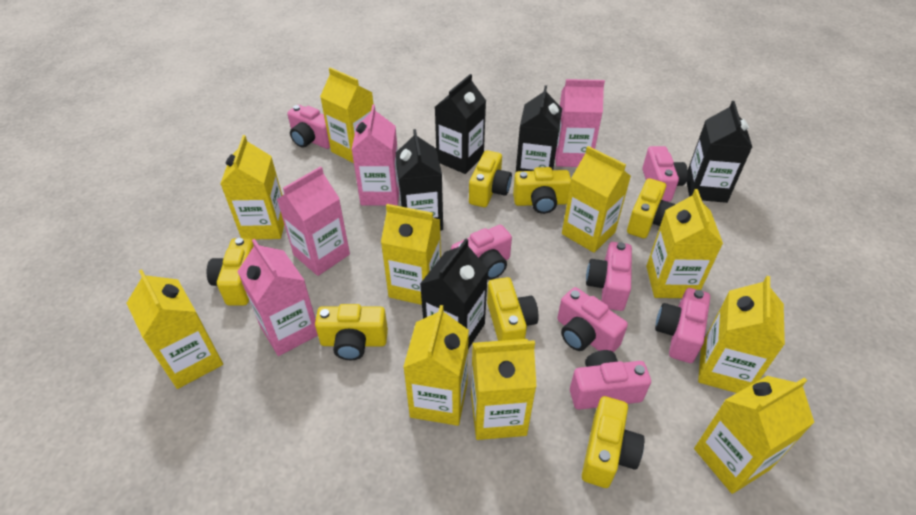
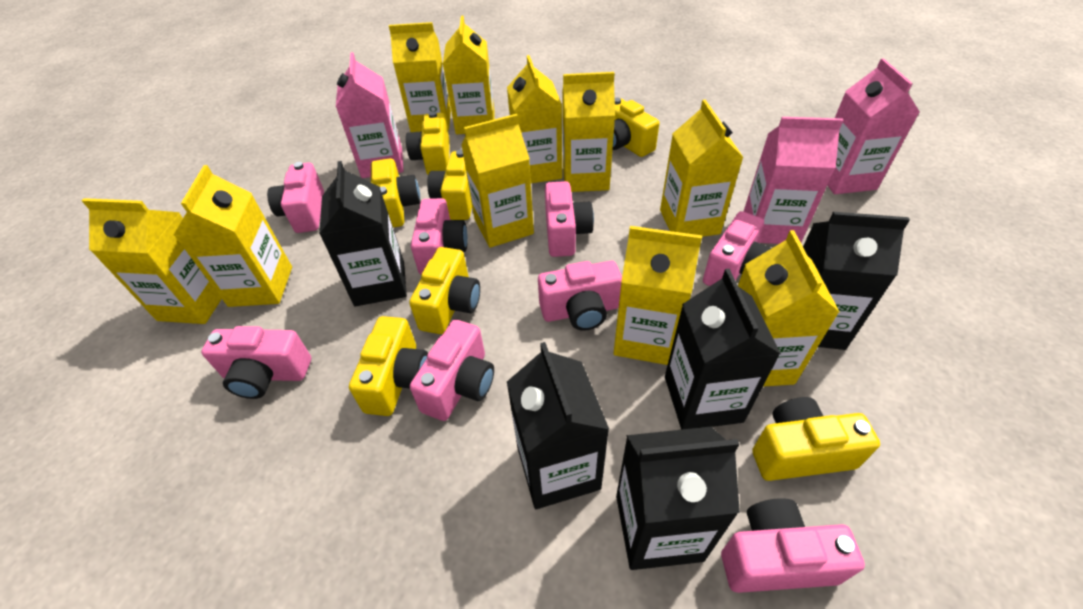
pink camera: [287,105,330,149] [451,225,512,280] [557,287,628,352] [570,350,651,410] [586,242,632,311] [642,146,688,202] [655,288,710,363] = 7 -> [201,326,311,399] [267,162,324,233] [410,319,494,421] [411,198,468,275] [538,261,622,331] [545,181,594,257] [703,211,772,286] [721,498,865,593] = 8
pink carton: [237,239,318,356] [277,166,350,276] [351,105,399,206] [555,79,605,167] = 4 -> [336,52,403,178] [744,117,844,244] [827,58,920,194] = 3

